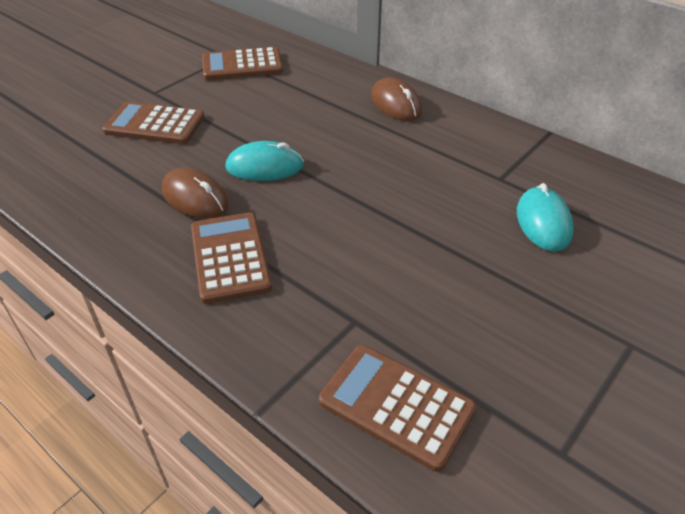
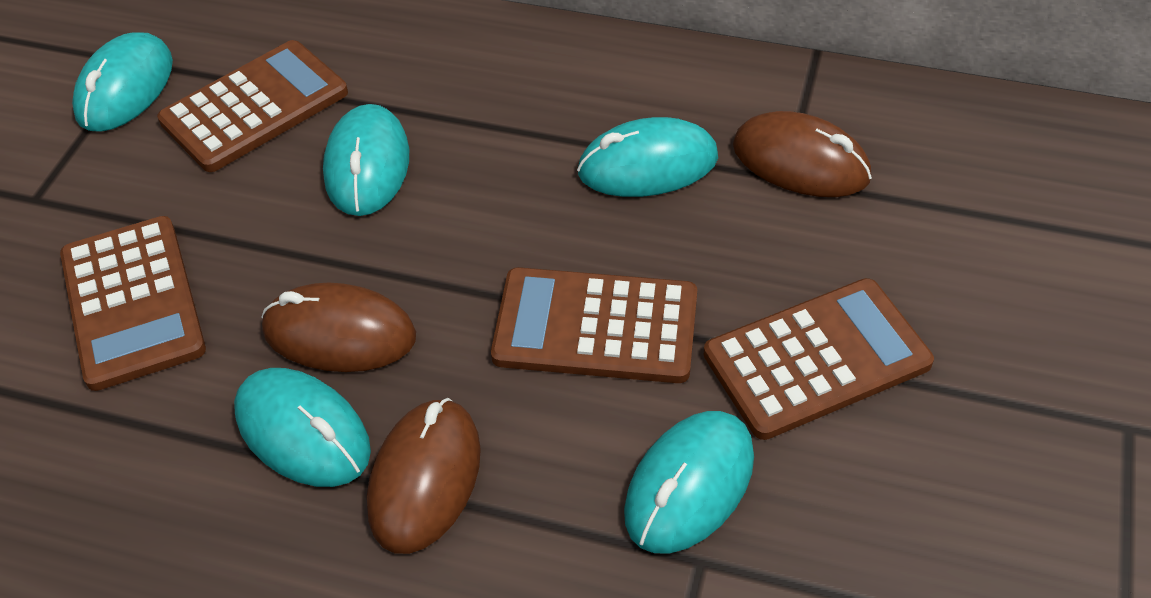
brown mouse: [162,168,229,218] [371,77,422,121] = 2 -> [262,283,416,372] [367,398,481,554] [733,111,872,197] = 3
turquoise mouse: [226,141,304,181] [517,183,574,252] = 2 -> [72,32,173,132] [234,368,371,487] [323,104,409,216] [577,117,718,197] [624,411,754,553] = 5

